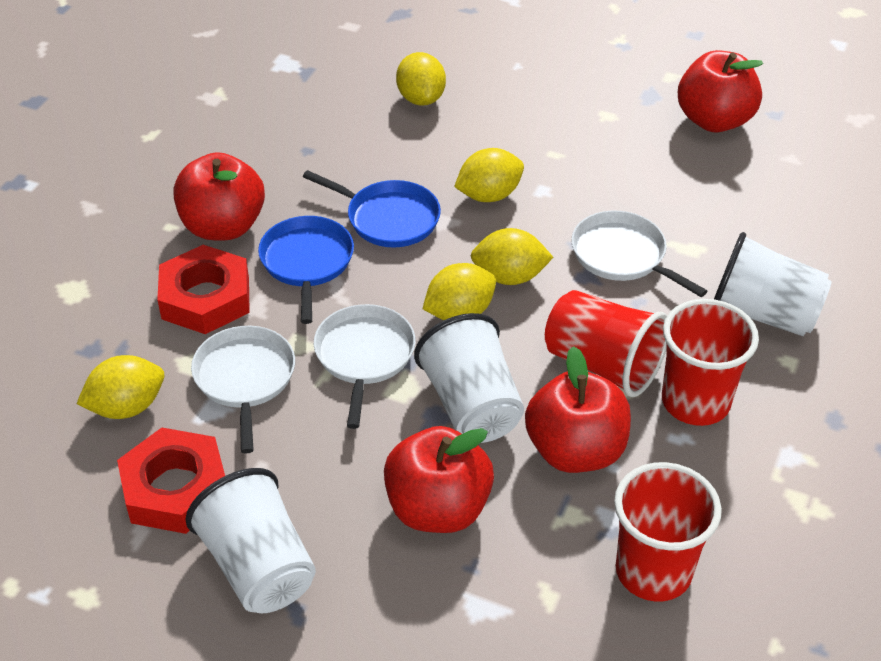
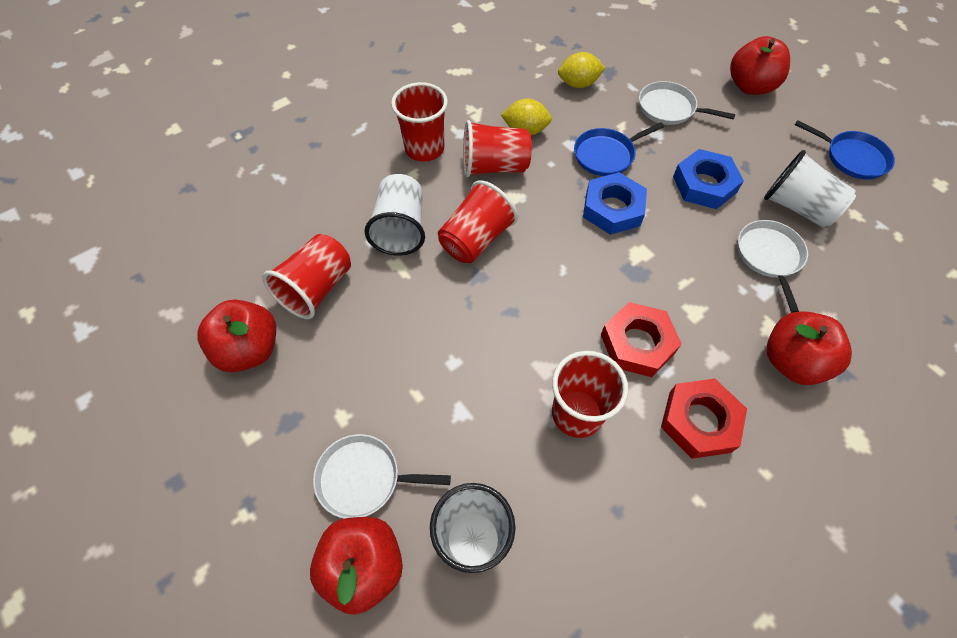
blue nut: none = 0 -> [583,172,647,235] [673,149,744,209] = 2
red cup: [545,290,667,397] [614,462,722,602] [662,299,759,426] = 3 -> [262,234,351,319] [391,82,448,162] [438,180,518,263] [463,120,532,177] [552,351,628,438] = 5
yellow lemon: [77,355,164,419] [396,52,446,105] [423,263,496,320] [454,148,524,202] [471,228,553,285] = 5 -> [501,99,552,135] [558,52,605,88] = 2

